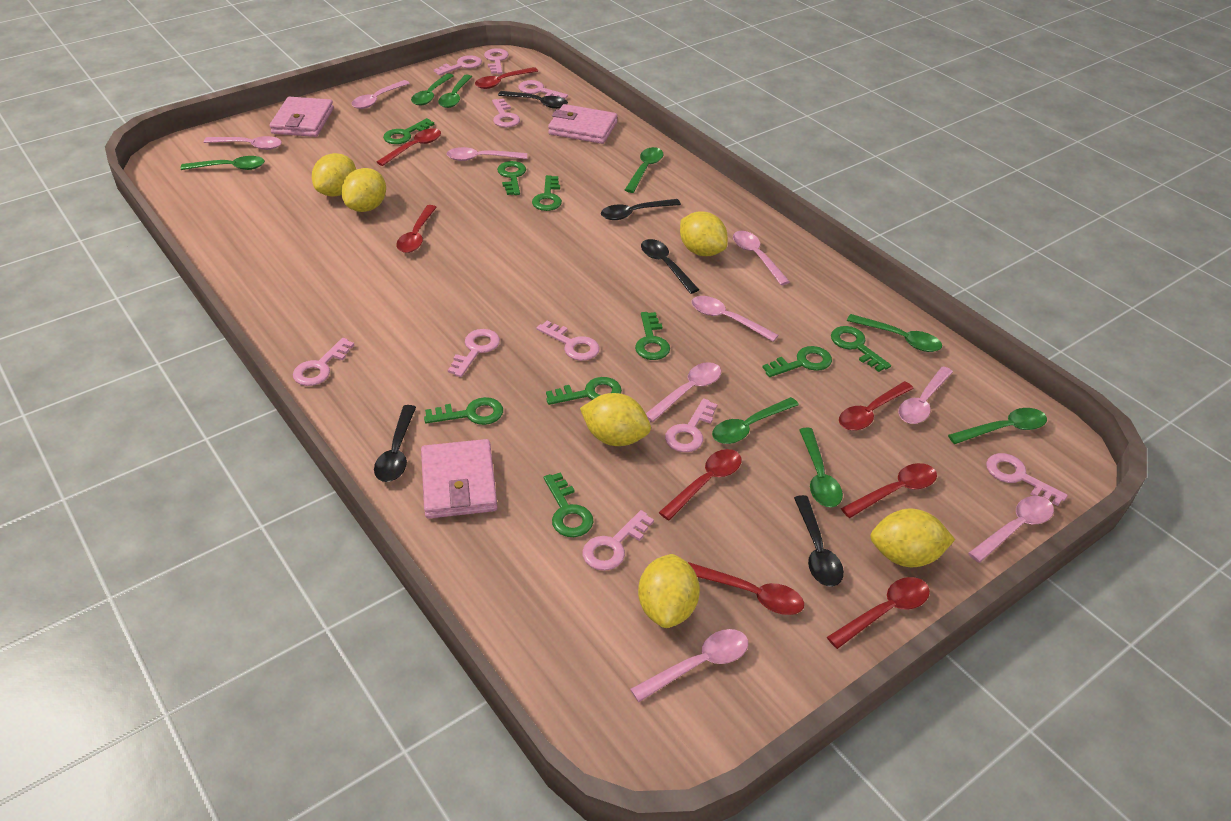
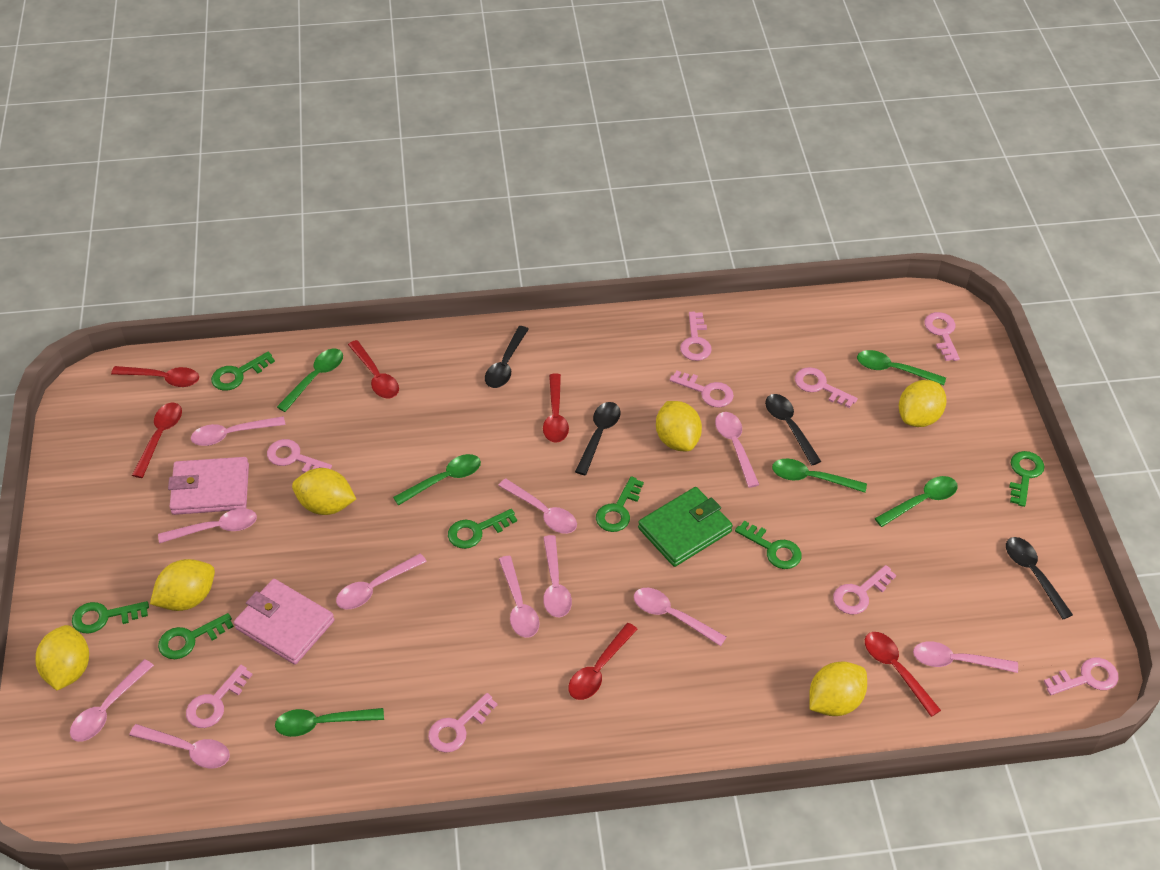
black spoon: [374,405,416,482] [498,91,568,109] [601,199,681,220] [641,239,699,294] [794,495,844,587] = 5 -> [485,326,529,388] [575,402,620,475] [765,394,821,465] [1006,537,1073,619] = 4
green key: [383,118,434,144] [424,397,503,425] [497,161,526,195] [532,175,562,211] [544,473,593,537] [546,377,622,405] [635,312,670,360] [762,346,832,377] [831,326,891,372] = 9 -> [72,601,149,634] [158,613,234,659] [211,351,275,391] [448,509,517,549] [596,476,644,532] [735,521,802,569] [1009,451,1045,507] = 7
green spoon: [180,156,265,170] [411,73,454,105] [438,75,472,108] [625,147,663,193] [712,397,799,444] [799,428,843,507] [847,314,942,352] [948,408,1047,444] = 8 -> [275,708,384,737] [277,349,343,412] [393,454,481,506] [772,459,867,492] [857,350,946,385] [875,476,958,527] = 6
green wallet: none = 0 -> [638,487,733,567] = 1
pink key: [293,338,354,386] [434,55,482,76] [448,329,500,377] [484,48,509,74] [492,99,520,127] [518,80,568,98] [536,321,600,361] [582,510,654,571] [665,398,717,452] [986,453,1068,506] = 10 -> [186,665,252,728] [267,439,332,473] [428,693,498,753] [669,370,734,408] [680,312,712,361] [795,367,858,408] [833,565,896,614] [924,312,960,361] [1043,658,1119,695] = 9
pink spoon: [204,136,282,150] [351,80,410,109] [447,147,527,161] [630,629,748,702] [646,362,721,422] [691,296,779,342] [733,231,790,285] [898,366,953,424] [968,496,1054,563] = 9 -> [70,659,154,742] [129,724,230,768] [158,508,257,544] [191,416,285,446] [336,553,427,609] [498,478,577,534] [499,556,540,638] [543,535,572,617] [634,588,726,646] [715,412,759,488] [913,641,1018,673] = 11
pink wallet: [269,97,334,137] [421,439,497,519] [548,104,618,144] = 3 -> [168,457,249,515] [234,579,335,665] = 2
red spoon: [377,128,441,166] [396,205,437,253] [475,67,538,89] [659,449,742,520] [688,562,804,615] [827,577,930,649] [839,381,914,431] [841,463,937,518] = 8 -> [111,366,199,387] [132,403,182,478] [348,340,399,399] [543,374,569,443] [568,623,637,700] [865,632,941,717] = 6

